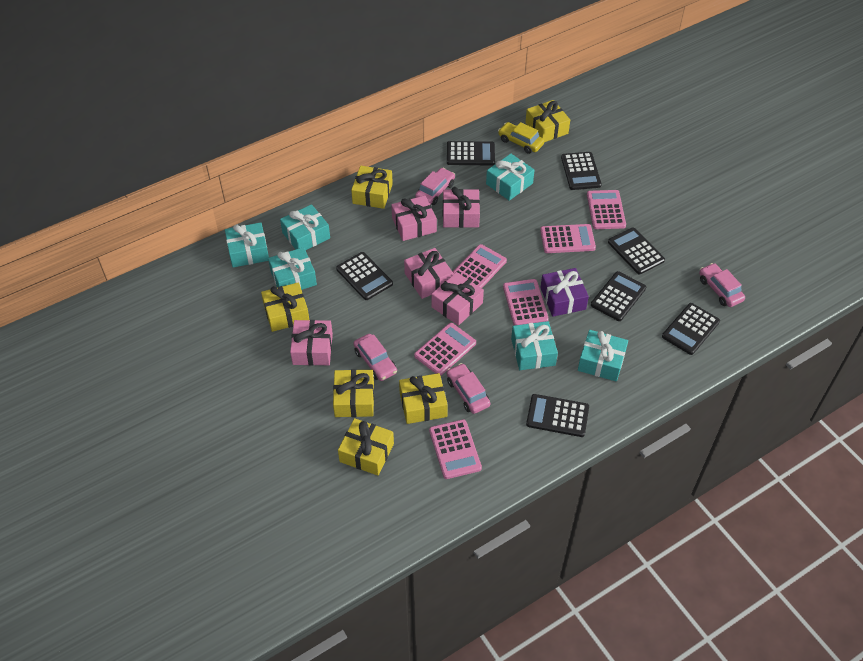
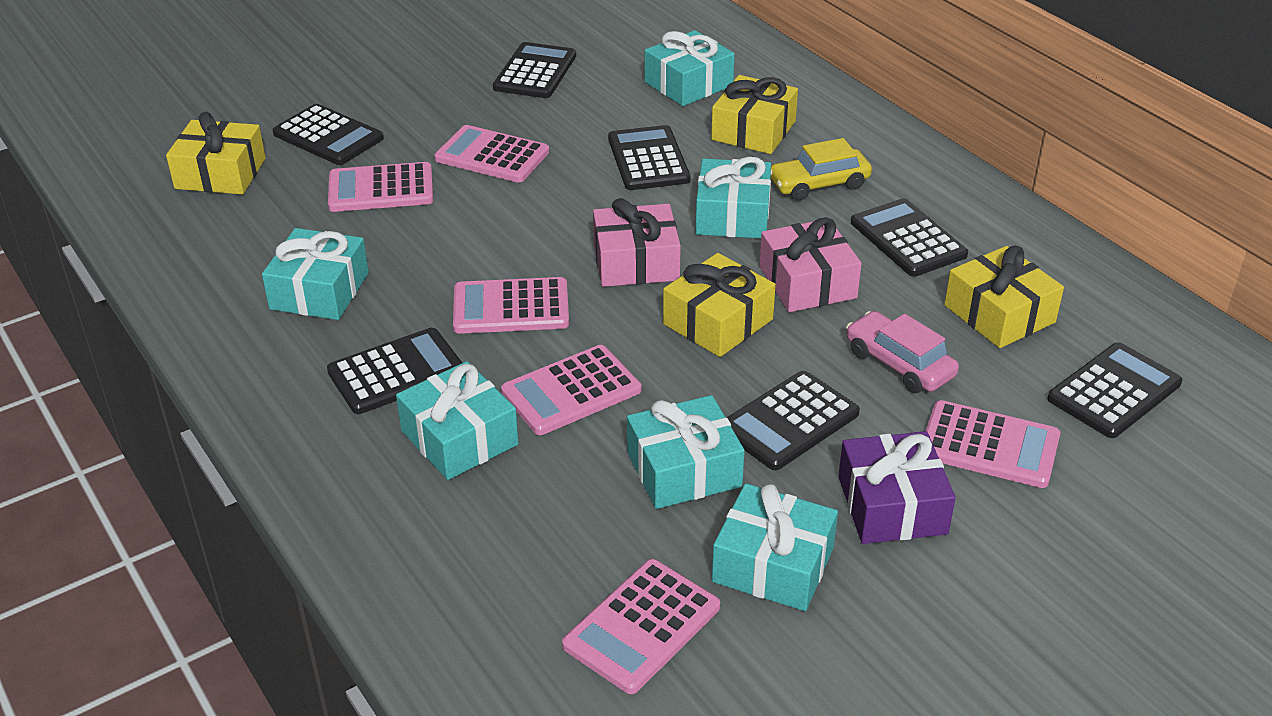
pink car: [354,334,397,381] [415,168,455,205] [447,363,490,414] [699,263,745,307] = 4 -> [846,311,959,393] = 1
pink gift: [290,320,333,366] [391,196,437,241] [404,248,453,299] [431,272,484,326] [443,187,480,228] = 5 -> [593,198,681,287] [759,217,862,312] = 2
yellow gift: [261,282,309,332] [333,369,374,417] [338,418,394,476] [351,166,393,209] [399,373,448,424] [525,100,570,142] = 6 -> [166,112,266,194] [663,253,776,357] [711,75,798,154] [944,246,1064,348] = 4

